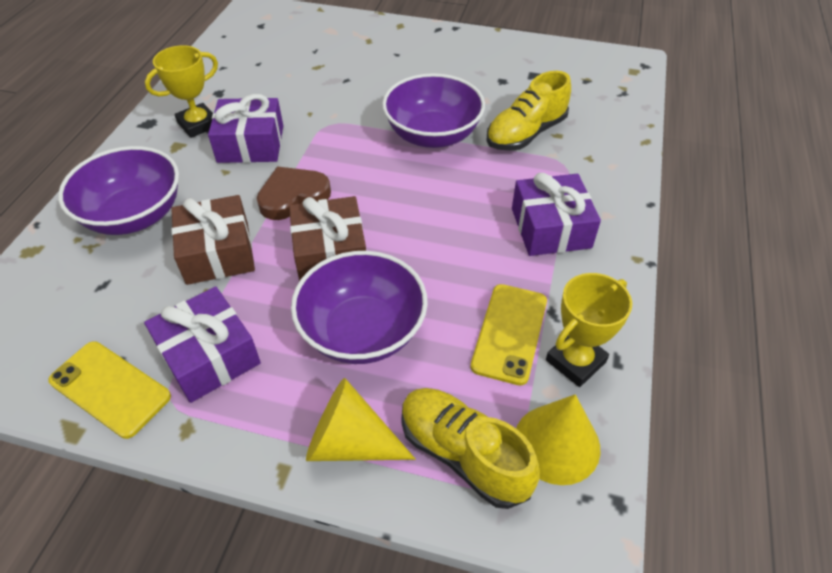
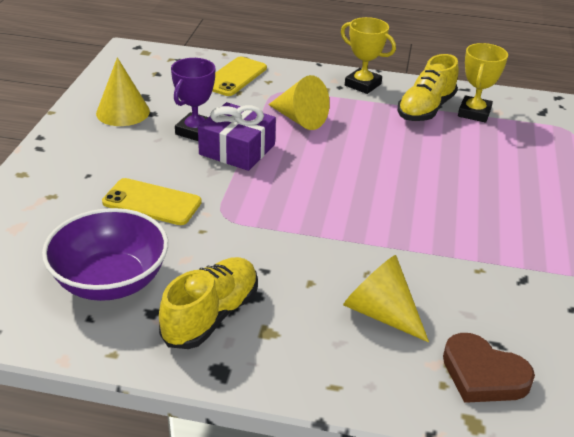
brown gift: [171,195,255,285] [289,196,366,281] = 2 -> none = 0
purple bowl: [58,146,179,235] [291,251,428,364] [382,73,485,148] = 3 -> [42,208,168,301] = 1
purple gift: [144,286,261,403] [208,94,283,163] [512,173,601,256] = 3 -> [198,102,276,171] = 1
purple trophy: none = 0 -> [171,58,215,141] = 1
yellow cone: [306,378,416,461] [516,394,600,485] = 2 -> [96,57,150,126] [268,75,330,130] [343,255,429,342] = 3

